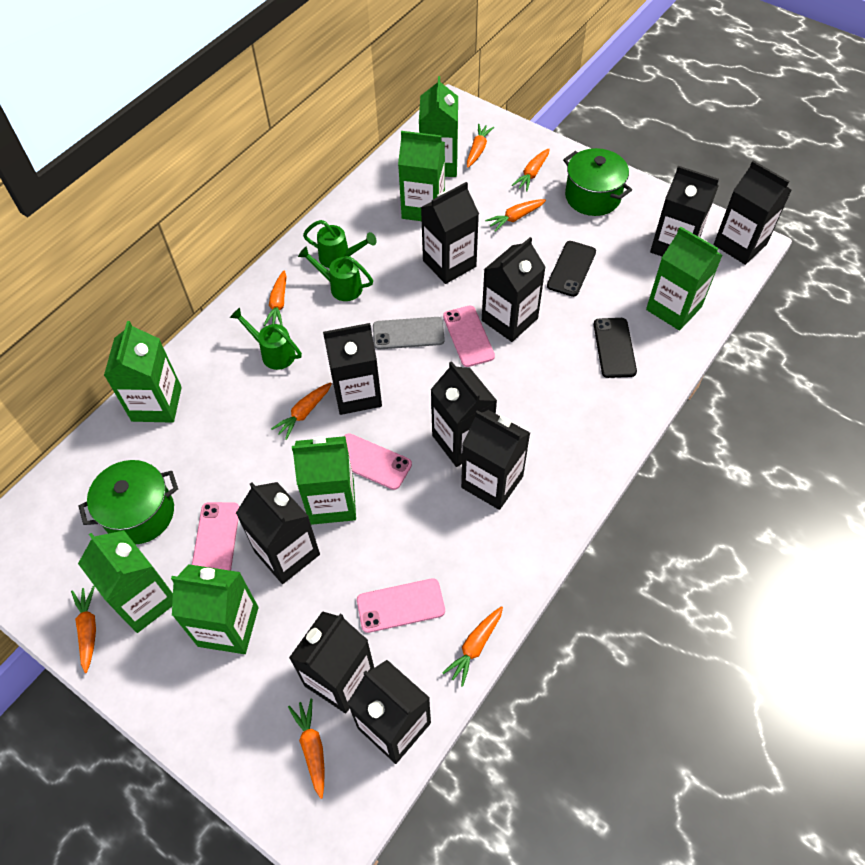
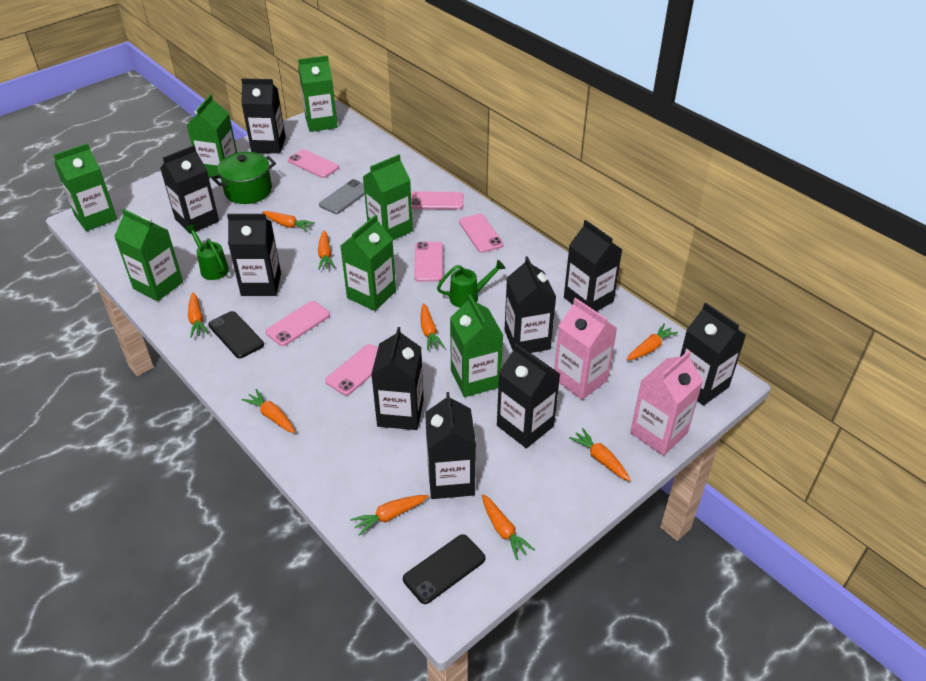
black carton: [236,482,320,584] [289,611,374,713] [323,323,382,415] [347,660,431,764] [421,182,479,284] [431,361,497,467] [461,410,530,510] [482,237,546,342] [650,166,719,256] [714,161,792,265] = 10 -> [160,145,219,234] [227,214,281,296] [241,78,286,153] [371,327,424,430] [425,392,476,499] [497,343,560,448] [505,256,556,353] [564,220,623,312] [680,303,746,406] = 9
green pot: [78,460,178,544] [563,148,632,216] = 2 -> [212,152,276,204] = 1
green watering can: [230,308,302,370] [298,246,373,301] [303,220,377,268] = 3 -> [185,224,229,280] [437,260,506,308] = 2
orange carrot: [71,585,96,673] [263,271,286,326] [271,382,332,440] [288,699,325,799] [442,606,503,687] [467,124,494,168] [485,199,546,232] [512,148,550,191] = 8 -> [188,292,209,338] [242,389,295,433] [262,211,315,232] [318,230,335,270] [351,495,428,536] [421,303,445,350] [482,494,535,560] [569,428,631,481] [626,323,678,360] = 9
pink carton: none = 0 -> [554,298,617,400] [630,351,703,456] = 2
pink phone: [192,502,239,571] [344,433,412,490] [357,578,445,633] [443,306,495,367] = 4 -> [265,301,330,346] [288,149,339,178] [325,344,378,396] [411,191,464,209] [414,242,443,282] [459,214,504,253] = 6

